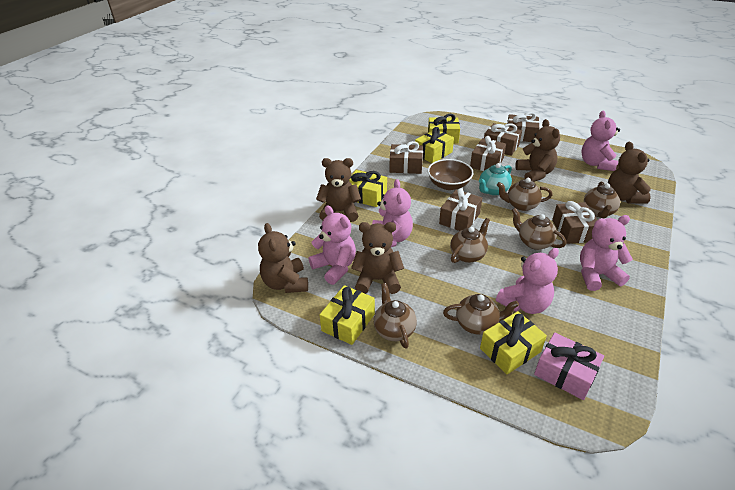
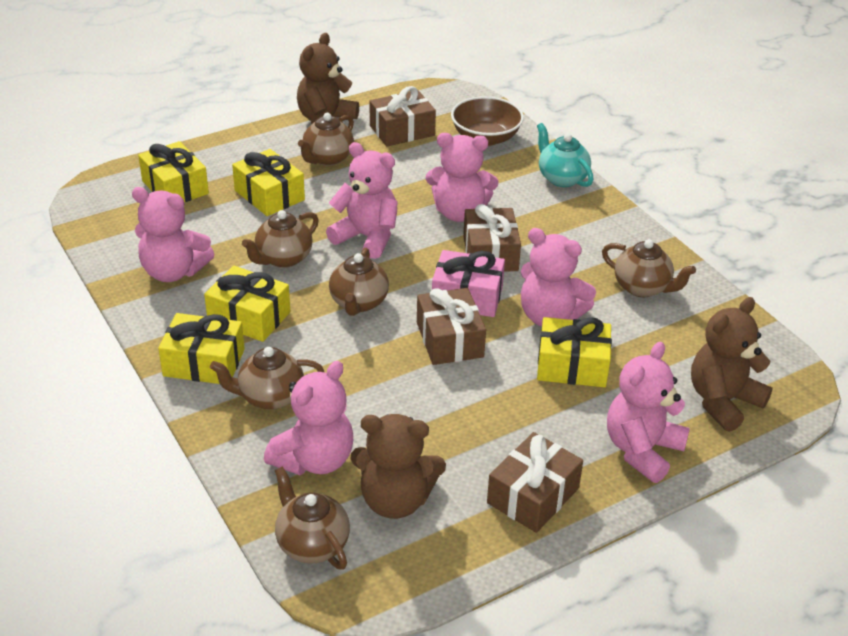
brown gift: [390,141,423,174] [439,188,482,231] [470,136,506,171] [484,123,522,156] [507,112,540,142] [552,201,598,244] = 6 -> [370,86,436,146] [417,288,486,365] [463,204,521,272] [487,432,583,533] = 4
brown teddy bear: [258,223,308,293] [316,158,361,222] [351,222,404,294] [515,119,560,182] [608,142,651,203] = 5 -> [297,33,359,124] [350,414,446,519] [691,297,773,432] = 3
pink teddy bear: [308,206,356,285] [372,179,413,247] [496,248,559,314] [580,215,633,291] [581,111,620,171] = 5 -> [132,187,214,282] [264,361,353,475] [326,142,398,259] [426,133,498,222] [521,228,596,326] [607,342,690,483] = 6

